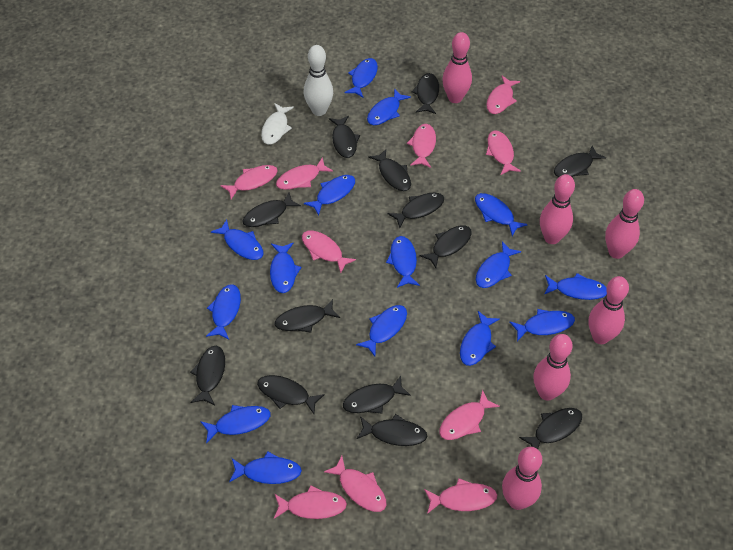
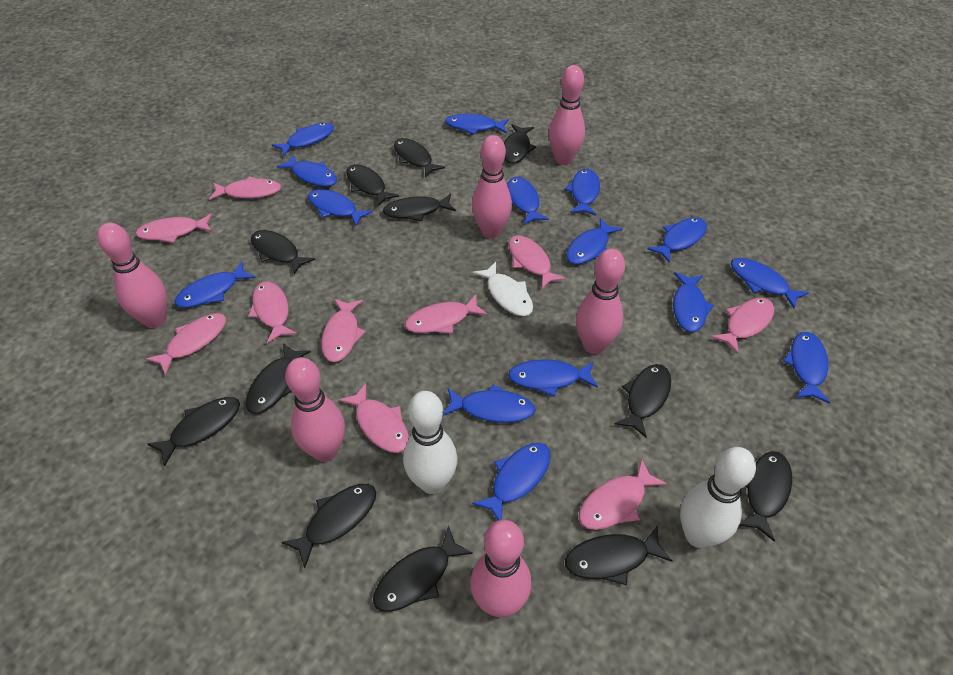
black fish: [190,346,225,406] [242,193,301,227] [257,375,325,414] [275,299,340,333] [329,116,360,158] [343,376,411,414] [357,414,427,446] [368,149,411,191] [388,192,445,228] [411,73,439,114] [420,225,472,268] [519,408,582,449] [554,145,606,177] = 13 -> [147,397,240,467] [246,343,311,414] [251,230,315,274] [282,484,376,568] [346,164,399,206] [373,525,473,612] [383,194,456,221] [394,138,445,177] [504,124,536,164] [565,526,673,585] [615,364,671,438] [739,451,792,542] = 12
white bowling pin: [304,45,333,116] = 1 -> [403,391,457,494] [680,447,756,548] = 2

